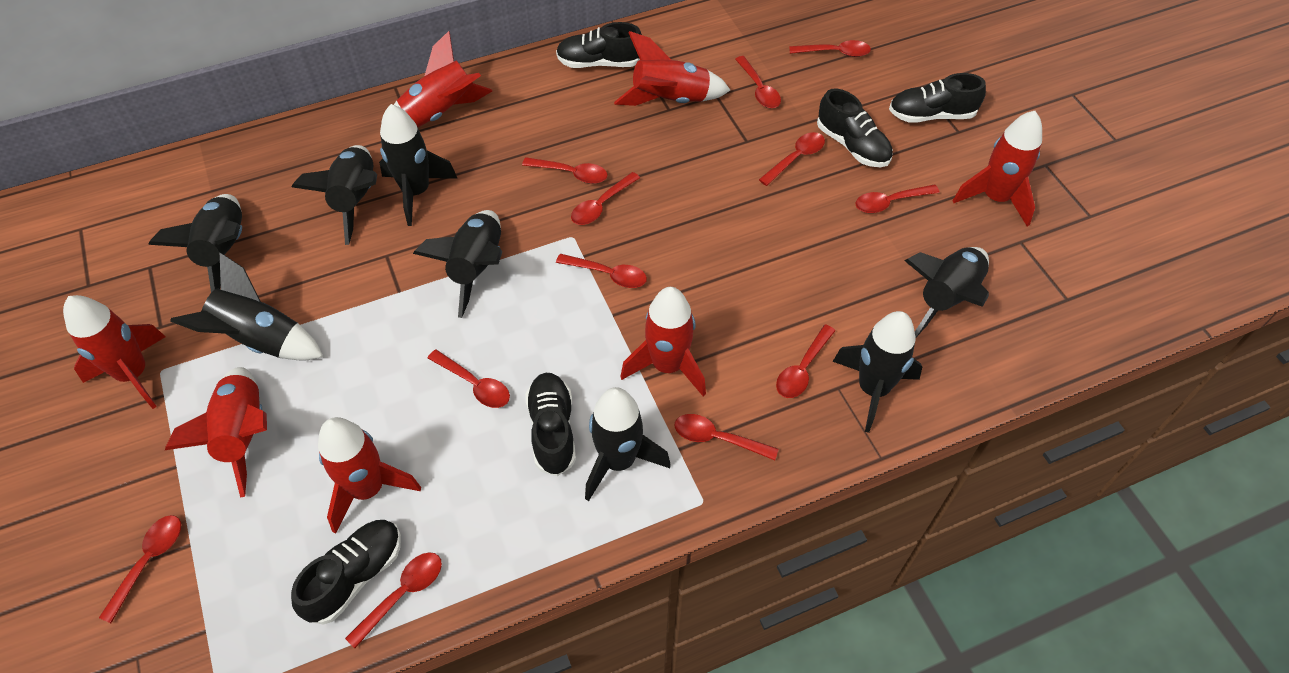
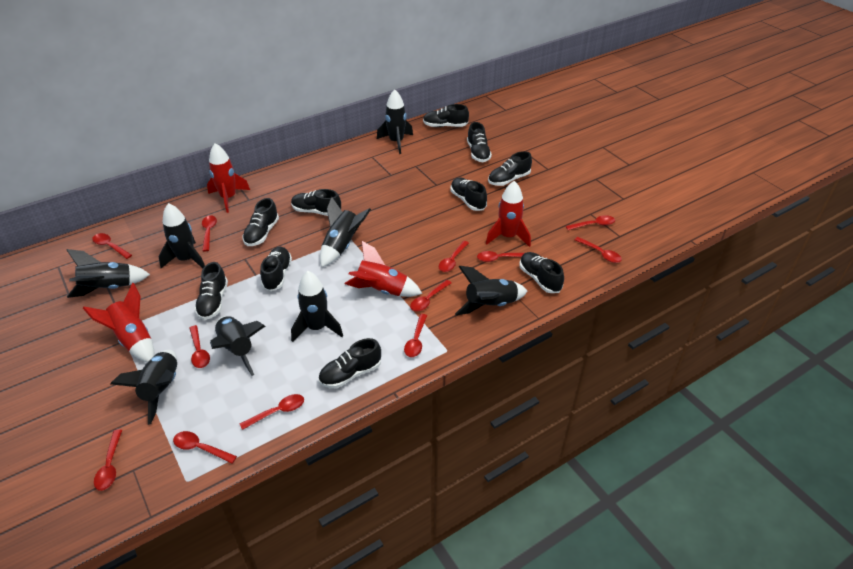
black shoe: [291,520,401,625] [525,373,576,476] [556,22,642,68] [817,89,893,167] [889,73,986,123] = 5 -> [194,262,228,320] [243,198,279,246] [260,247,292,291] [291,189,341,216] [318,338,381,388] [423,104,469,127] [451,177,487,211] [467,122,492,162] [488,151,532,186] [519,252,564,293] = 10
red rocket: [63,295,166,409] [165,367,267,498] [318,417,421,534] [394,31,492,127] [614,31,730,106] [620,287,706,396] [953,111,1042,227] = 7 -> [83,283,154,363] [207,143,250,213] [345,241,422,297] [486,181,531,247] = 4

